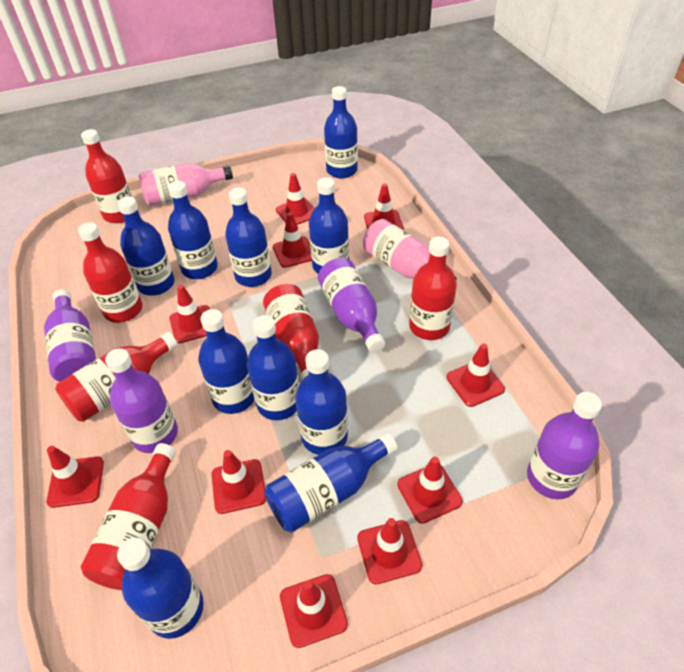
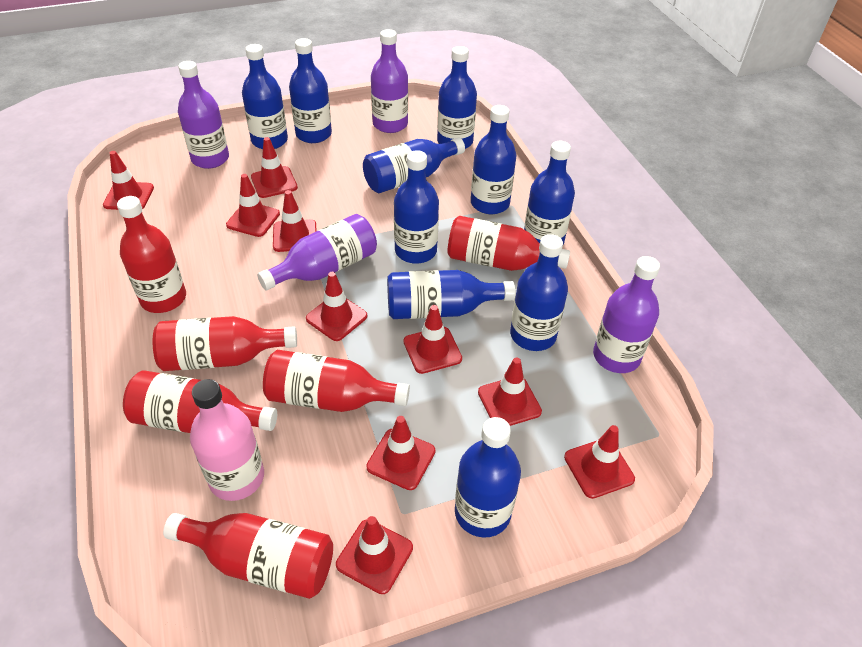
pink bottle: [138,163,233,206] [363,219,457,280] = 2 -> [190,379,264,501] = 1

